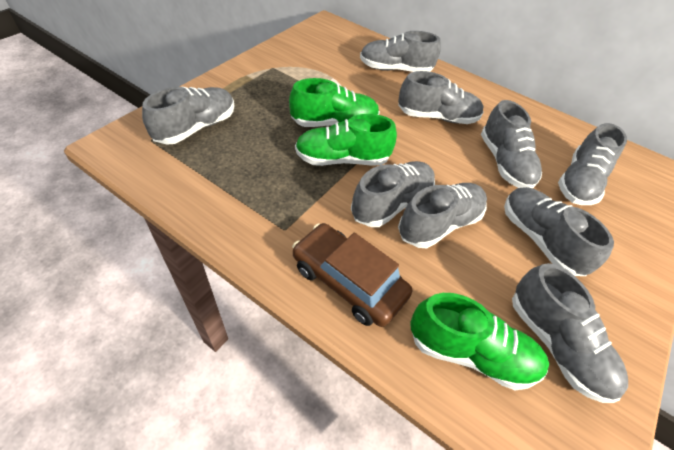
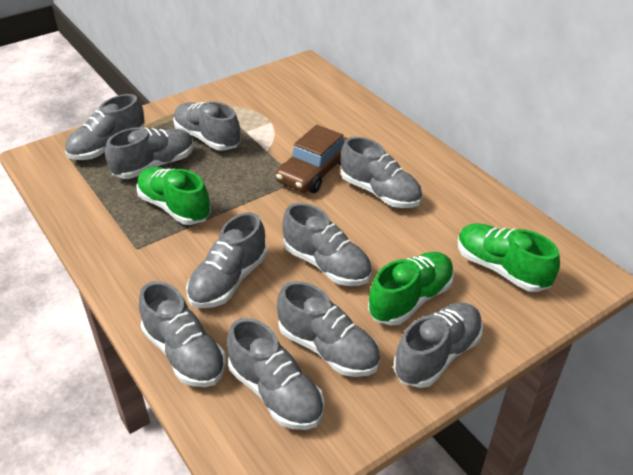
grey shoe: [142,87,235,145] [351,161,435,227] [360,31,441,72] [398,71,484,124] [398,183,487,248] [481,100,542,188] [504,187,614,276] [512,263,628,403] [558,123,627,205] = 9 -> [65,94,145,160] [105,127,194,179] [139,281,226,387] [173,101,241,151] [186,212,267,308] [227,318,324,430] [277,281,380,377] [283,203,372,286] [341,137,422,208] [393,303,483,388] = 10

